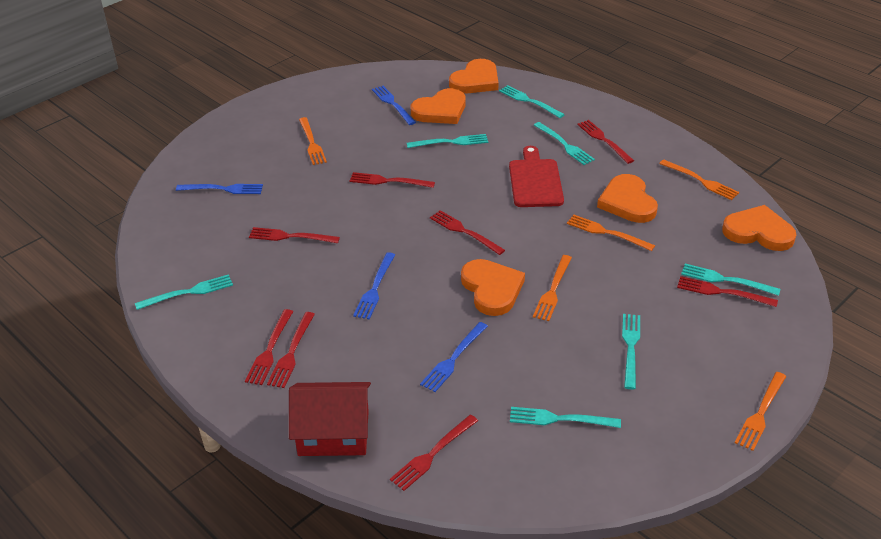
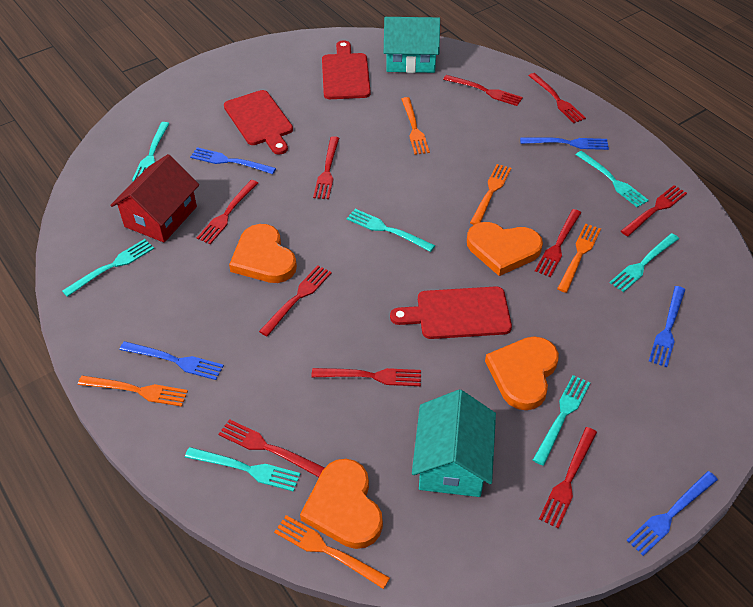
blue fork: [176,184,263,194] [353,252,395,320] [372,86,416,125] [420,322,488,392] = 4 -> [120,341,224,380] [190,147,276,174] [520,137,609,150] [627,471,718,556] [649,286,685,367] = 5
orange heart: [411,88,466,124] [449,59,498,94] [461,259,525,316] [597,174,658,223] [722,205,796,251] = 5 -> [229,224,297,283] [300,459,383,549] [467,222,543,276] [485,337,559,410] = 4
red cutting board: [509,146,564,207] = 1 -> [224,90,293,155] [322,40,371,99] [390,286,512,339] = 3
red fork: [245,309,293,385] [249,227,340,243] [267,312,315,388] [350,172,435,188] [390,415,478,491] [430,210,505,255] [577,120,634,164] [677,276,778,307] = 8 -> [197,180,258,244] [218,419,325,477] [259,265,332,336] [311,368,421,386] [313,136,339,199] [443,75,523,106] [529,73,586,123] [535,209,581,277] [539,427,597,529] [621,185,687,236] = 10
turquoise house: none = 0 -> [384,17,440,73] [412,390,496,497] = 2

